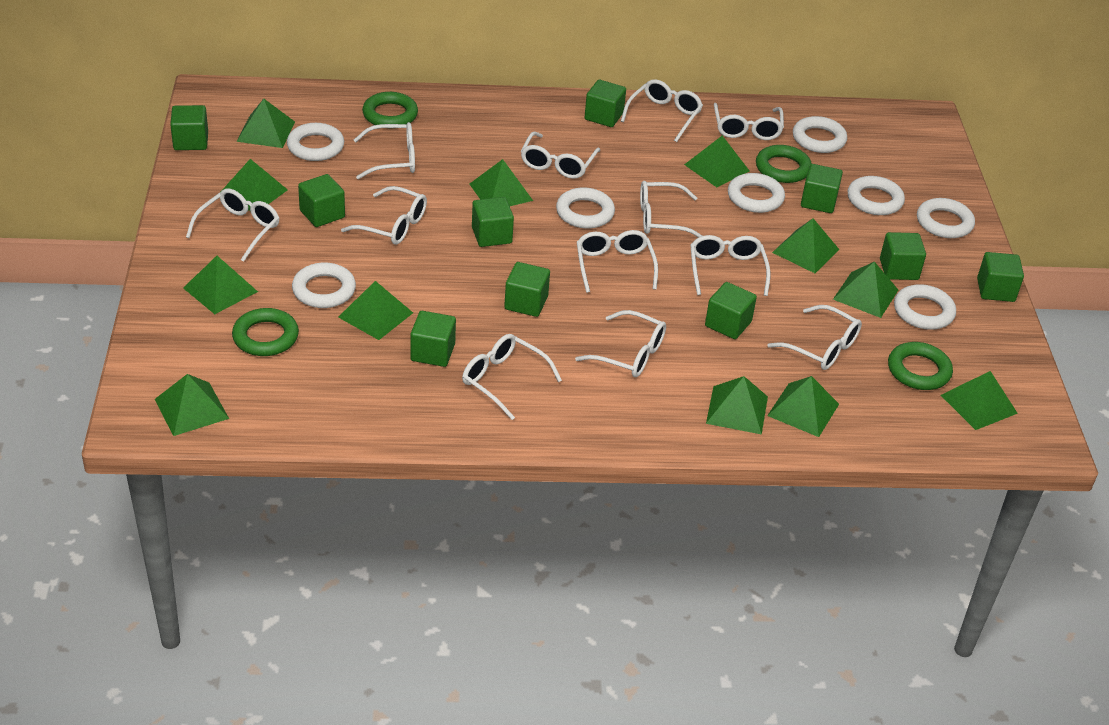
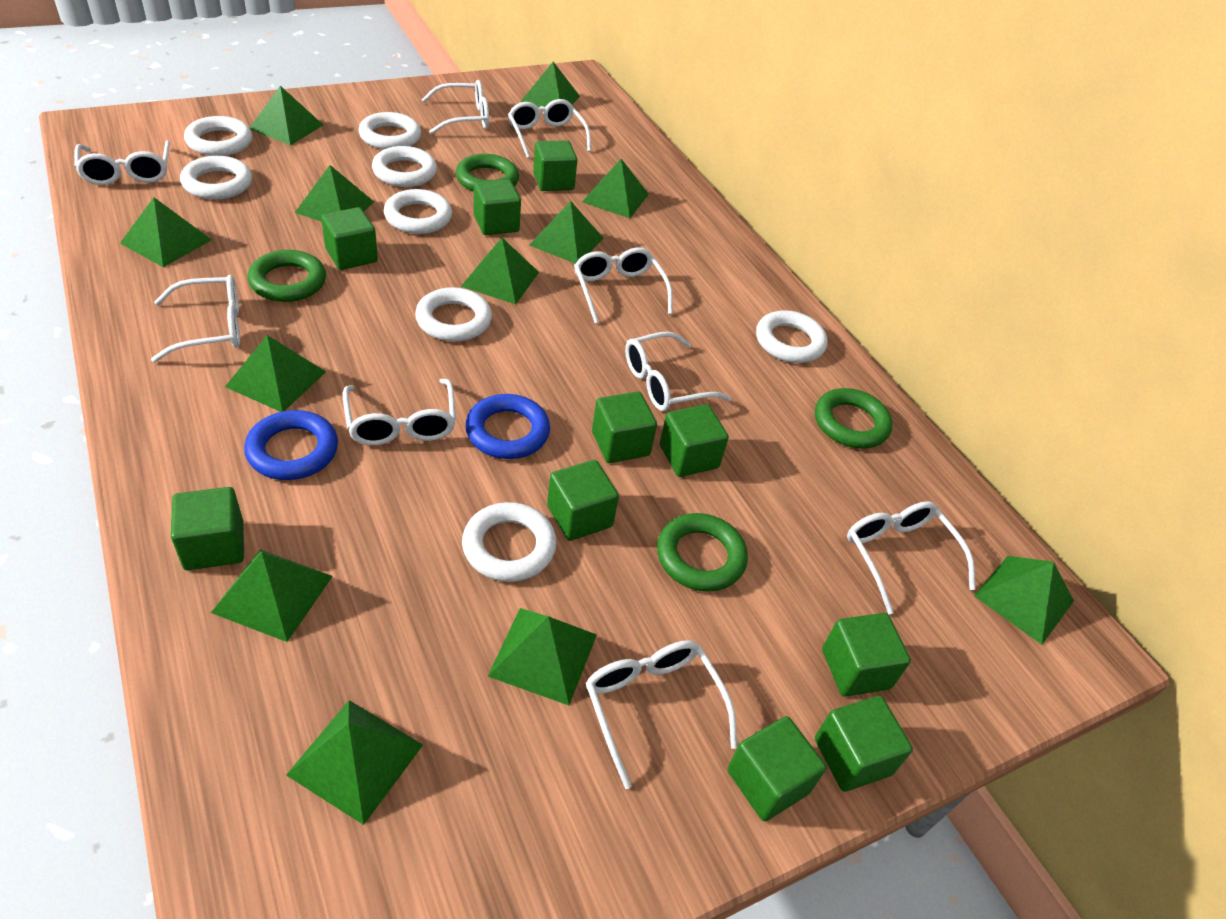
blue ring: none = 0 -> [244,410,338,480] [465,394,550,459] = 2
white glasses: [186,189,279,262] [341,186,427,245] [354,122,415,179] [462,334,562,420] [521,131,600,179] [575,310,666,377] [577,230,658,293] [621,79,703,142] [640,181,703,238] [690,235,770,296] [714,103,784,140] [767,305,862,370] = 12 -> [74,140,170,185] [151,275,240,362] [343,379,456,445] [422,80,489,135] [508,99,591,158] [574,247,673,323] [586,640,738,789] [625,332,731,411] [847,501,976,615] = 9

